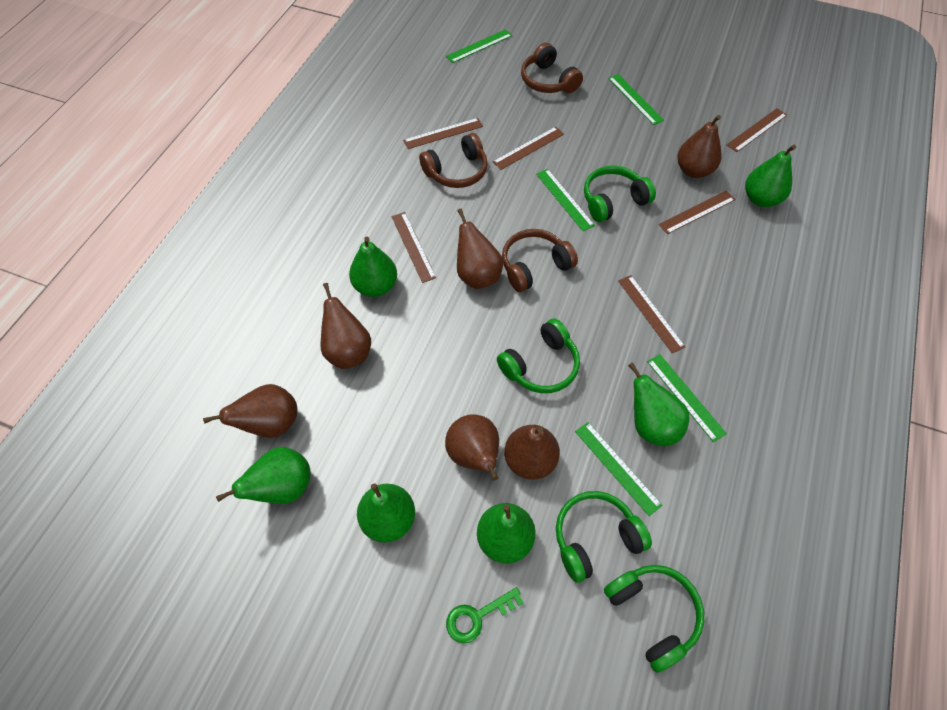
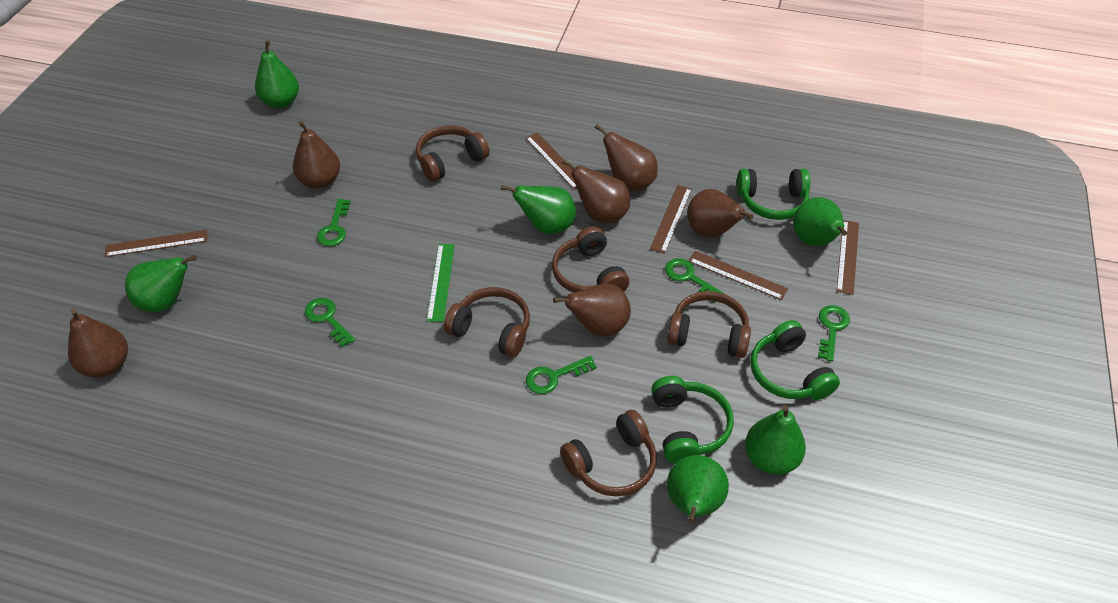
brown headphones: [419,133,488,188] [502,229,578,292] [521,43,583,93] = 3 -> [416,125,490,182] [444,287,530,357] [552,226,629,293] [560,410,657,496] [667,291,751,358] = 5
brown ruler: [391,212,436,283] [403,118,483,149] [493,127,564,170] [618,275,685,353] [659,191,736,234] [727,108,787,152] = 6 -> [105,230,207,257] [526,133,577,190] [650,185,692,254] [689,251,788,300] [837,220,859,295] = 5
green headphones: [497,318,580,393] [556,491,652,583] [584,165,656,222] [604,565,704,673] = 4 -> [651,376,734,463] [737,169,810,220] [750,320,840,400] = 3
green key: [446,587,524,643] = 1 -> [305,298,355,347] [317,199,351,246] [526,356,596,394] [665,258,725,303] [818,305,850,362] = 5
green ruler: [446,29,512,63] [536,169,595,231] [575,422,662,516] [608,74,664,125] [647,354,727,442] = 5 -> [427,244,455,322] = 1

